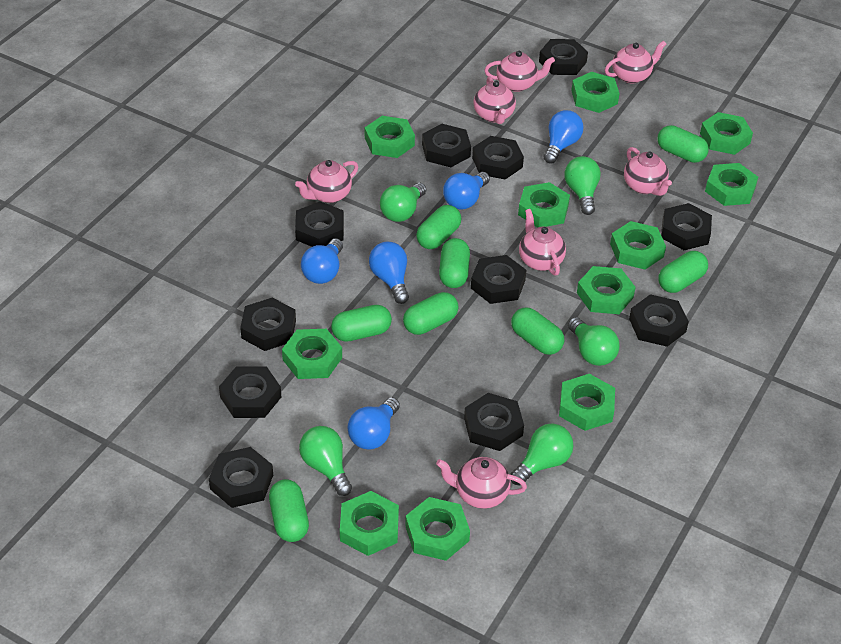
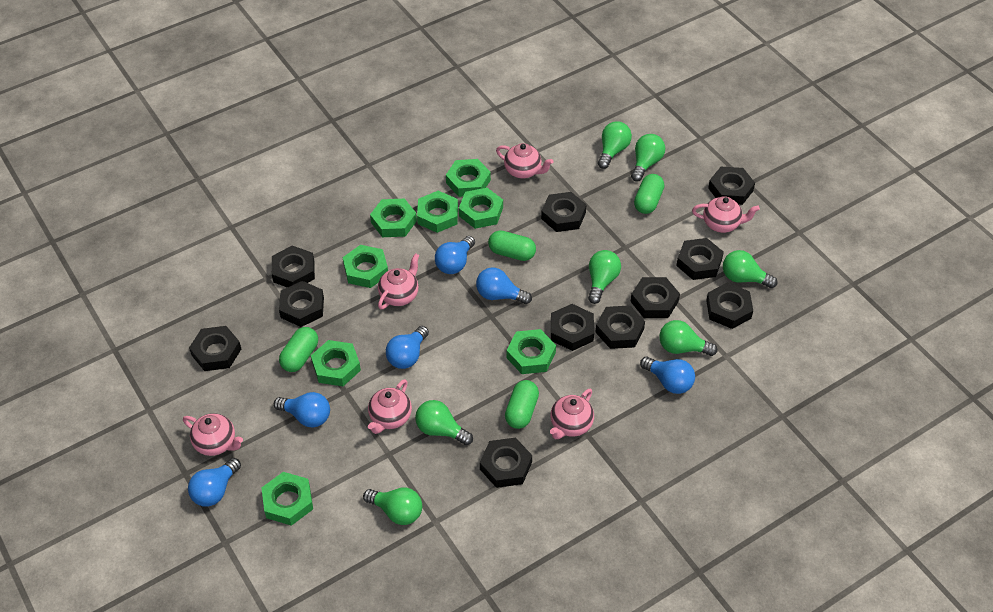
blue light bulb: [301,238,343,284] [348,397,400,450] [369,242,409,304] [443,172,490,209] [544,110,584,163] = 5 -> [188,458,241,507] [274,392,330,428] [386,326,429,369] [435,236,475,274] [476,267,532,304] [640,357,695,394] = 6
green capsule: [269,479,309,542] [331,305,392,342] [403,292,459,335] [416,205,461,249] [439,238,470,288] [511,307,564,355] [657,125,709,163] [658,251,708,293] = 8 -> [279,327,318,372] [488,231,536,261] [505,380,539,429] [634,174,664,214] = 4
green light bulb: [299,426,352,496] [380,183,426,222] [510,423,573,486] [564,156,601,215] [568,317,620,366] = 5 -> [363,488,422,525] [415,400,473,445] [588,250,621,304] [598,121,632,169] [631,134,665,181] [659,320,718,356] [723,250,778,288] = 7
green nut: [282,329,342,379] [340,491,399,556] [365,116,415,158] [405,497,470,561] [518,182,570,228] [559,374,615,431] [571,72,620,113] [577,266,636,314] [610,221,666,270] [700,112,753,155] [705,163,758,206] = 11 -> [261,472,313,526] [311,340,361,386] [343,245,388,288] [370,199,417,237] [417,191,458,233] [446,159,491,197] [459,188,503,229] [507,329,556,374] = 8
pink teapot: [295,160,358,203] [436,457,527,509] [473,76,516,124] [484,51,555,92] [519,209,566,276] [605,41,666,83] [624,147,672,196] = 7 -> [183,413,243,456] [368,379,412,434] [378,253,419,309] [496,143,553,179] [550,389,594,439] [692,196,760,233] = 6

